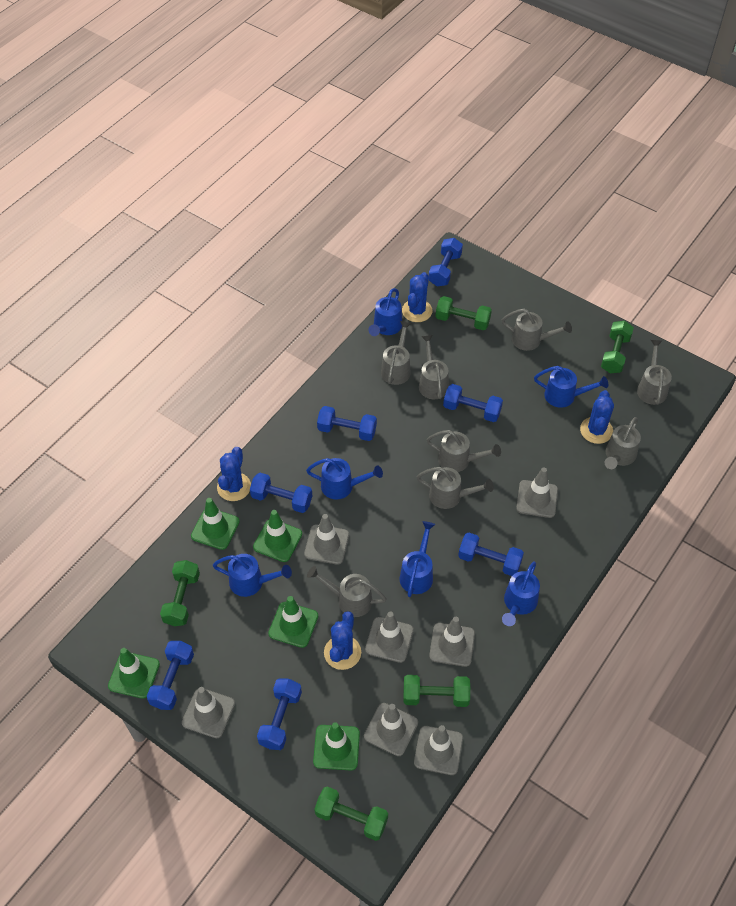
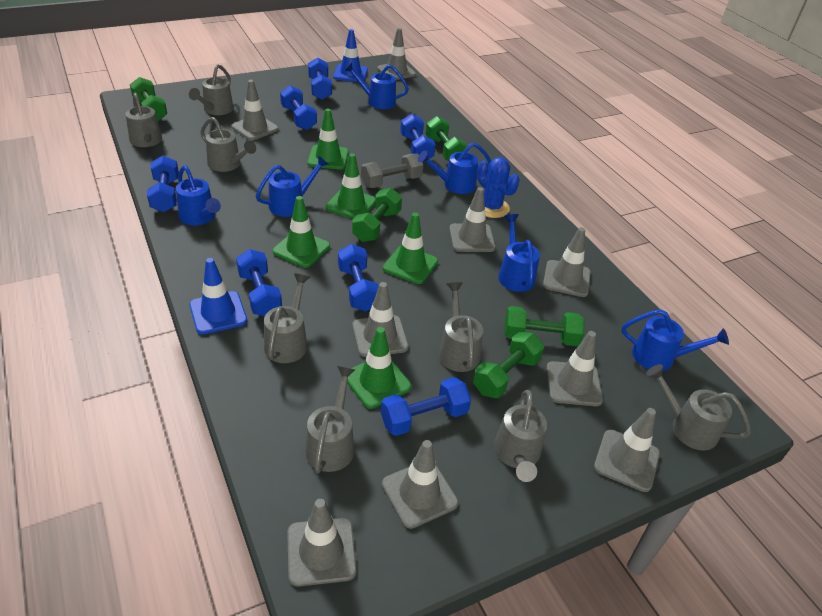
blue cactus: [217,447,251,501] [324,611,361,670] [402,272,433,322] [580,390,614,444] = 4 -> [477,157,520,218] = 1
blue traffic cone: none = 0 -> [189,258,247,335] [333,29,368,82] = 2
grey dumbbell: none = 0 -> [361,154,424,188] = 1
grey traffic cone: [182,687,235,738] [304,514,349,565] [364,703,418,756] [365,611,414,663] [414,725,463,775] [429,617,475,667] [516,467,558,518] = 7 -> [231,80,279,140] [287,499,357,587] [352,282,409,357] [377,28,416,80] [382,440,458,529] [449,187,496,252] [543,227,591,297] [546,331,603,406] [594,408,660,492] = 9

